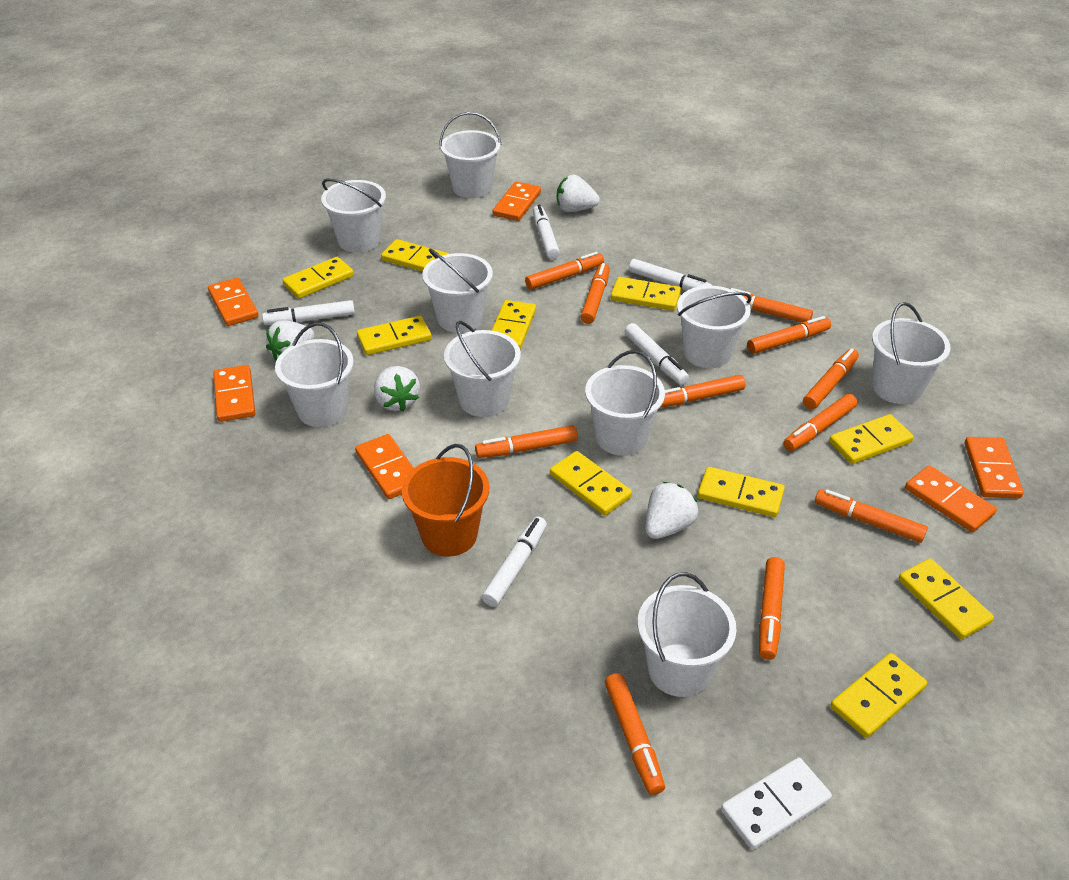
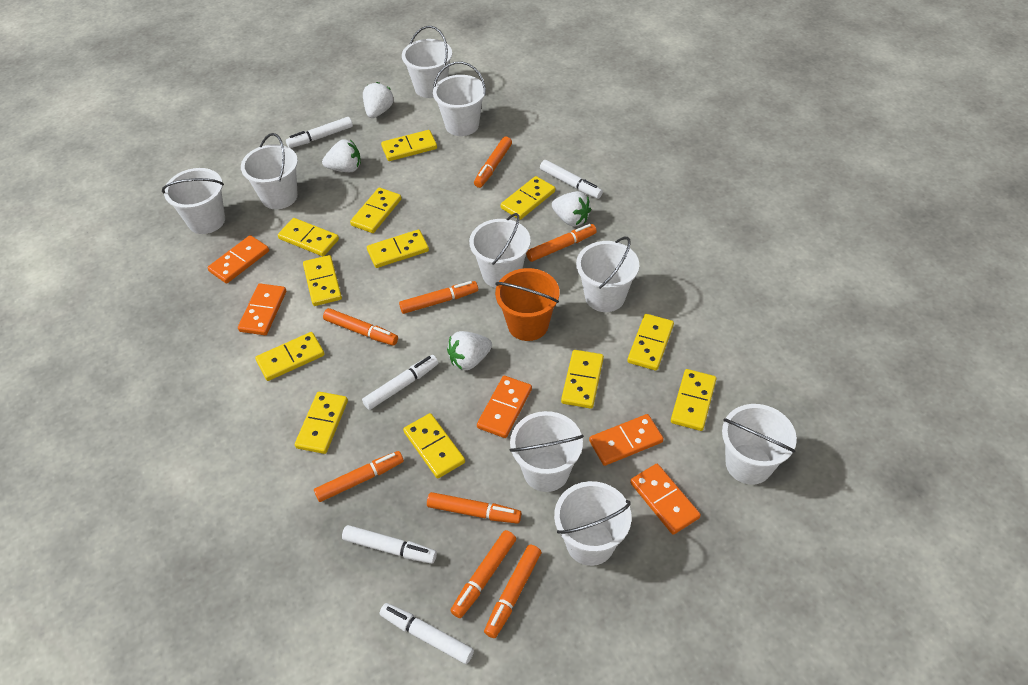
orange domino: [208,278,259,326] [213,365,255,422] [355,434,414,499] [493,182,541,221] [905,465,997,532] [965,437,1024,499] = 6 -> [207,235,269,284] [238,284,286,335] [477,376,532,438] [589,414,663,466] [630,464,701,535] = 5
orange marker: [475,425,578,458] [525,252,604,290] [580,263,610,324] [605,673,665,795] [660,375,745,408] [731,288,813,323] [747,316,831,354] [759,557,785,660] [784,394,857,451] [803,348,859,409] [815,489,928,543] = 11 -> [314,451,404,502] [323,308,398,346] [399,281,478,314] [427,492,521,524] [450,530,516,618] [474,136,512,188] [484,545,541,638] [526,224,597,262] = 8
white domino: [721,757,832,849] = 1 -> none = 0
yellow domino: [282,257,354,299] [357,316,432,355] [381,239,449,272] [491,300,536,349] [550,451,632,516] [611,277,681,311] [698,467,785,517] [829,414,914,464] [830,653,927,738] [899,558,994,639] = 10 -> [255,332,325,381] [278,218,339,256] [295,392,348,454] [303,255,342,306] [350,188,401,233] [367,229,429,268] [381,130,437,161] [403,413,465,478] [500,176,555,220] [561,350,604,409] [627,314,674,371] [671,369,716,431] = 12

